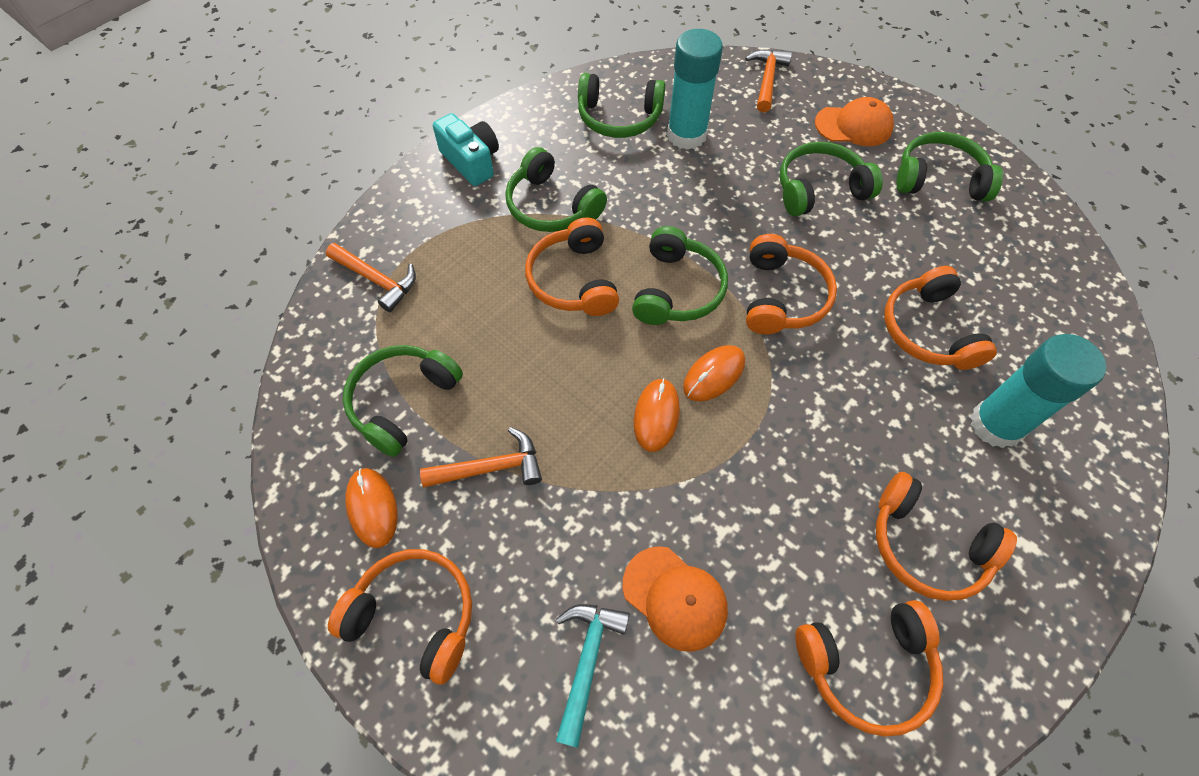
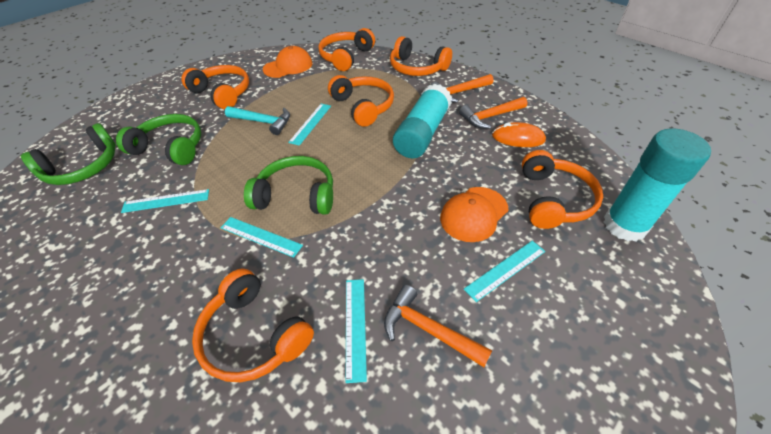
green headphones: [343,345,463,457] [505,147,607,232] [578,73,665,138] [632,226,728,325] [780,142,883,216] [897,132,1003,201] = 6 -> [21,123,116,185] [116,114,201,165] [244,156,333,215] = 3
orange mouse: [345,468,398,548] [634,378,680,452] [683,345,745,401] = 3 -> [492,122,546,147] = 1
turquoise camera: [433,113,499,186] = 1 -> none = 0
turquoise ruler: none = 0 -> [121,189,209,213] [220,217,303,258] [288,104,331,146] [346,279,367,383] [464,241,545,302] = 5

